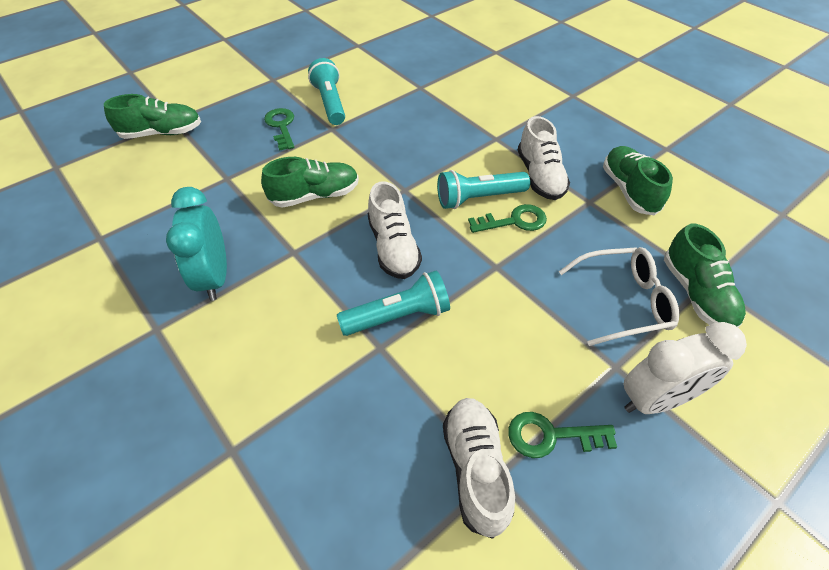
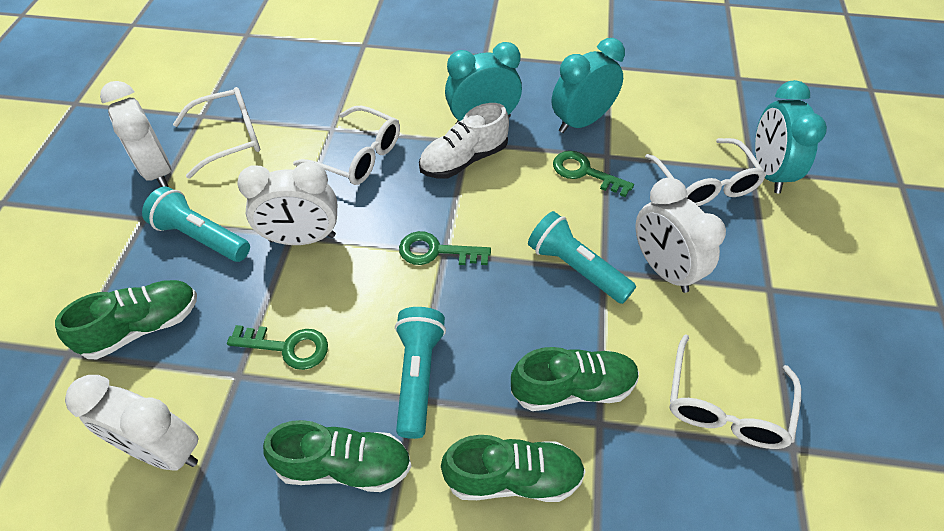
turquoise clock: [166,187,227,301] = 1 -> [445,42,522,123] [552,38,625,133] [755,80,827,193] = 3
white clock: [624,322,747,414] = 1 -> [65,375,199,471] [100,81,171,187] [237,162,337,245] [636,178,726,293] = 4
white glasses: [559,247,679,346] = 1 -> [173,87,260,179] [293,106,400,185] [645,138,766,206] [670,334,801,449] = 4
white shoe: [368,181,422,279] [443,398,515,539] [518,116,570,200] = 3 -> [419,103,509,179] = 1

